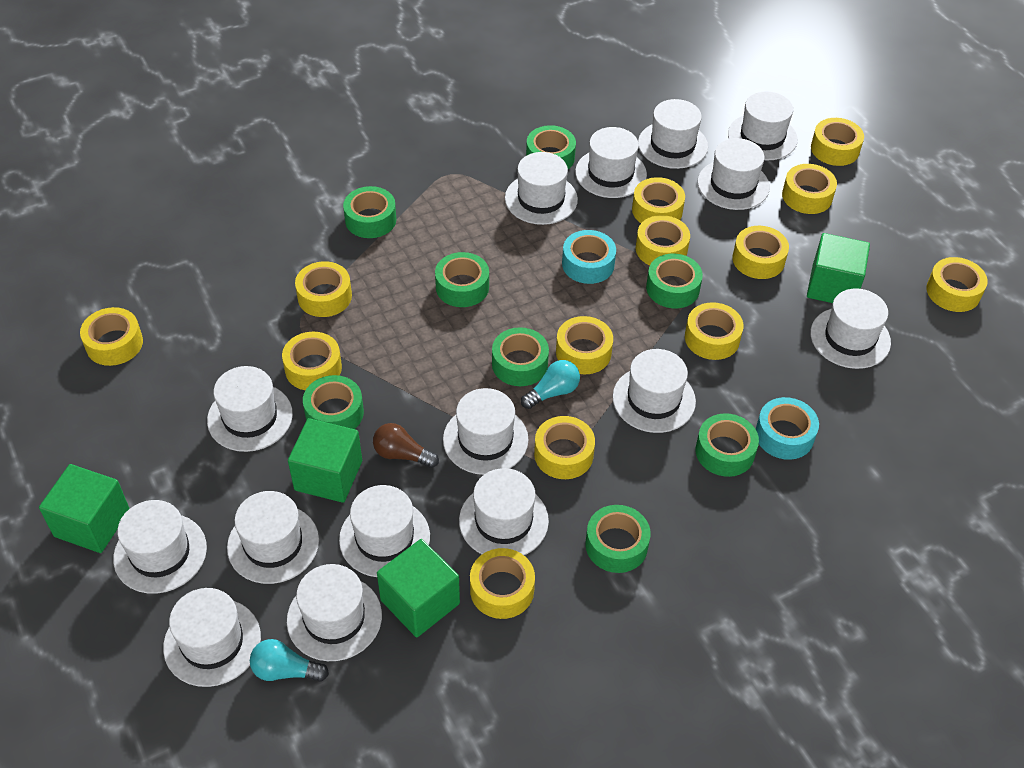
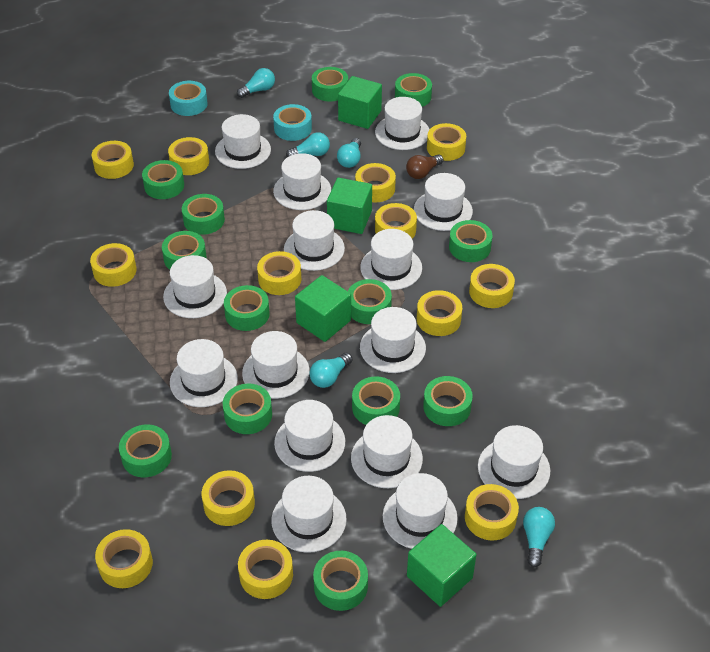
green tape: [303,375,364,429] [343,186,396,238] [435,252,489,307] [492,327,549,386] [526,125,576,169] [585,505,651,573] [646,254,703,308] [696,413,759,477] = 8 -> [119,424,172,477] [142,160,184,199] [162,231,206,270] [182,194,225,235] [223,384,272,434] [224,285,270,331] [312,67,348,102] [313,551,368,611] [348,279,392,324] [352,376,400,425] [395,73,432,107] [423,376,473,426] [449,220,493,262] = 13
turquoise light bulb: [250,639,329,682] [521,360,580,409] = 2 -> [237,68,275,98] [286,132,330,157] [309,353,353,388] [337,138,361,168] [523,507,555,567] = 5

